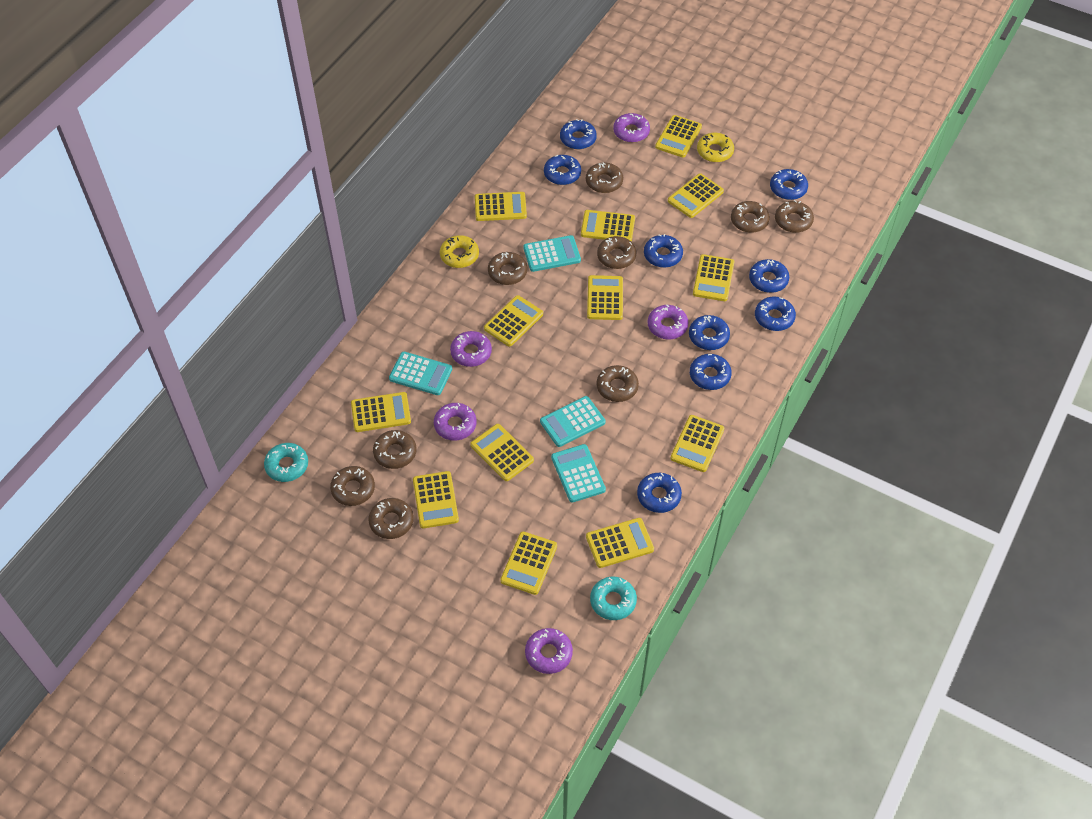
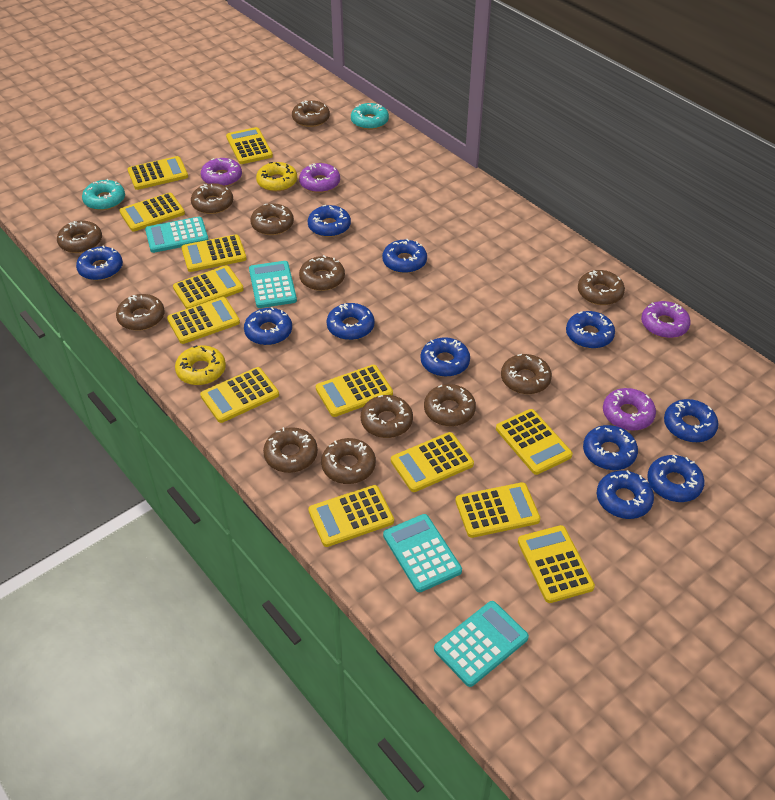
blue donut: [544,155,581,185] [560,119,597,149] [637,473,682,513] [644,234,683,268] [689,315,730,350] [690,354,732,390] [749,259,789,293] [755,297,796,331] [770,169,808,200] = 9 -> [76,246,123,281] [244,307,292,345] [308,205,351,237] [327,303,375,340] [382,239,427,273] [421,337,470,377] [566,311,615,349] [583,425,638,470] [597,470,654,519] [647,454,705,502] [664,399,719,442] = 11
brown donut: [330,466,375,506] [368,498,414,539] [373,430,417,469] [488,252,527,285] [586,162,623,193] [597,236,636,269] [597,365,639,402] [731,201,770,233] [775,200,814,233] = 9 -> [57,221,102,253] [116,294,165,331] [191,183,233,214] [250,204,294,235] [263,427,318,473] [292,100,330,127] [299,255,345,291] [321,438,376,484] [361,395,413,438] [424,384,476,426] [501,354,552,394] [578,270,625,305] = 12
purple donut: [434,403,477,441] [450,331,492,367] [525,628,573,674] [613,113,650,142] [648,305,688,339] = 5 -> [201,158,242,186] [299,163,340,193] [603,388,656,431] [641,301,691,338] = 4

